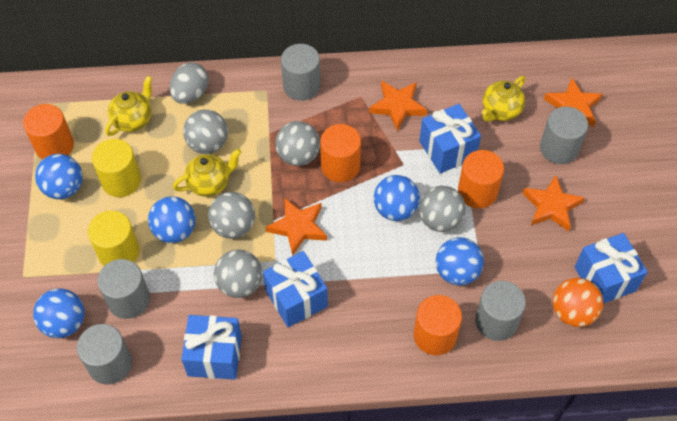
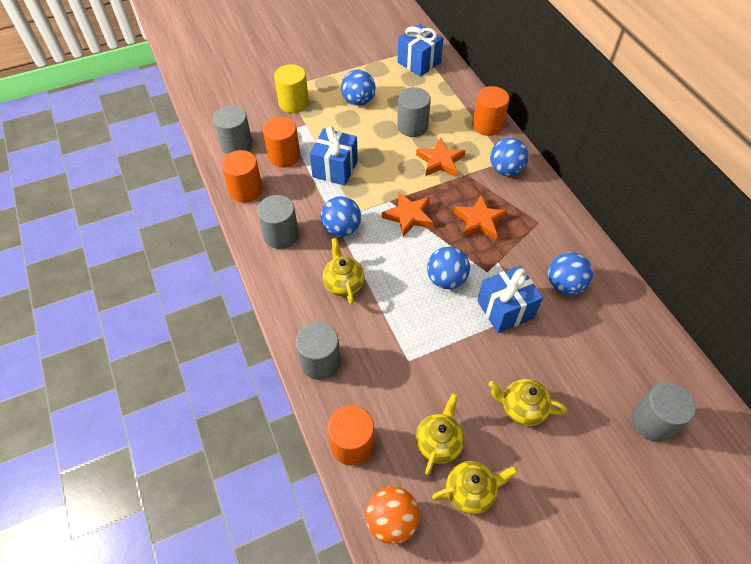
blue gift: [181,315,242,380] [263,251,328,327] [419,104,481,173] [575,233,648,304] = 4 -> [310,126,358,186] [398,24,444,77] [477,266,543,333] = 3
grey ball: [183,109,228,154] [208,192,255,239] [214,250,262,298] [275,121,320,166] [419,186,466,232] = 5 -> none = 0
grey egg: [170,63,209,104] = 1 -> none = 0
orange star: [266,198,327,256] [369,81,427,131] [522,175,585,232] [544,78,603,127] = 4 -> [382,192,433,237] [416,137,465,177] [454,195,507,240] = 3
yellow cylinder: [88,211,139,266] [92,139,141,197] = 2 -> [274,64,309,113] = 1
yellow teapot: [105,76,152,136] [173,149,241,197] [482,76,525,122] = 3 -> [323,238,364,305] [415,393,464,475] [432,461,518,514] [488,379,567,426] = 4

